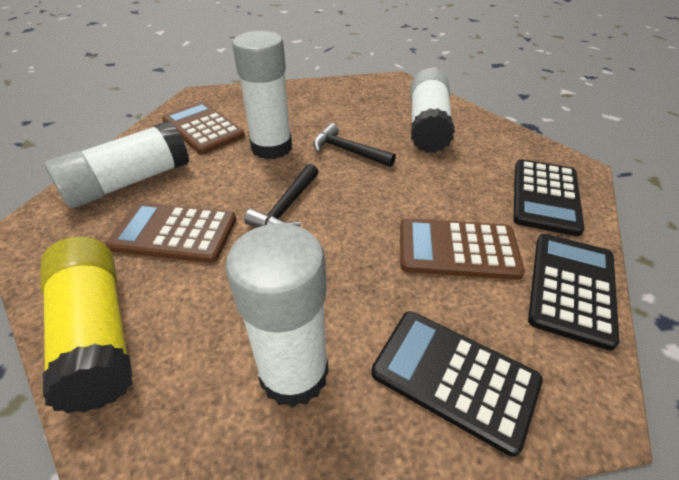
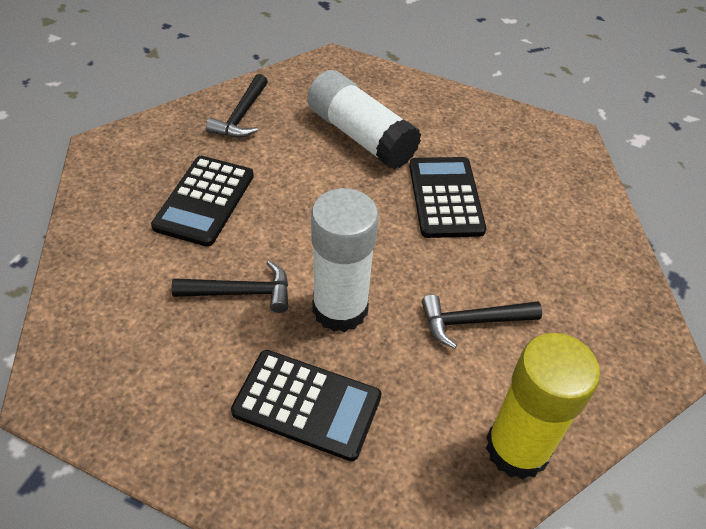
black hammer: [244,164,319,227] [313,123,396,167] = 2 -> [172,261,288,313] [206,74,268,138] [422,295,542,349] = 3
brown calculator: [105,202,236,263] [162,101,245,154] [400,218,525,280] = 3 -> none = 0
white glue stick: [44,121,189,208] [226,223,329,408] [232,31,292,160] [410,68,455,153] = 4 -> [307,70,421,170] [311,188,379,332] = 2

